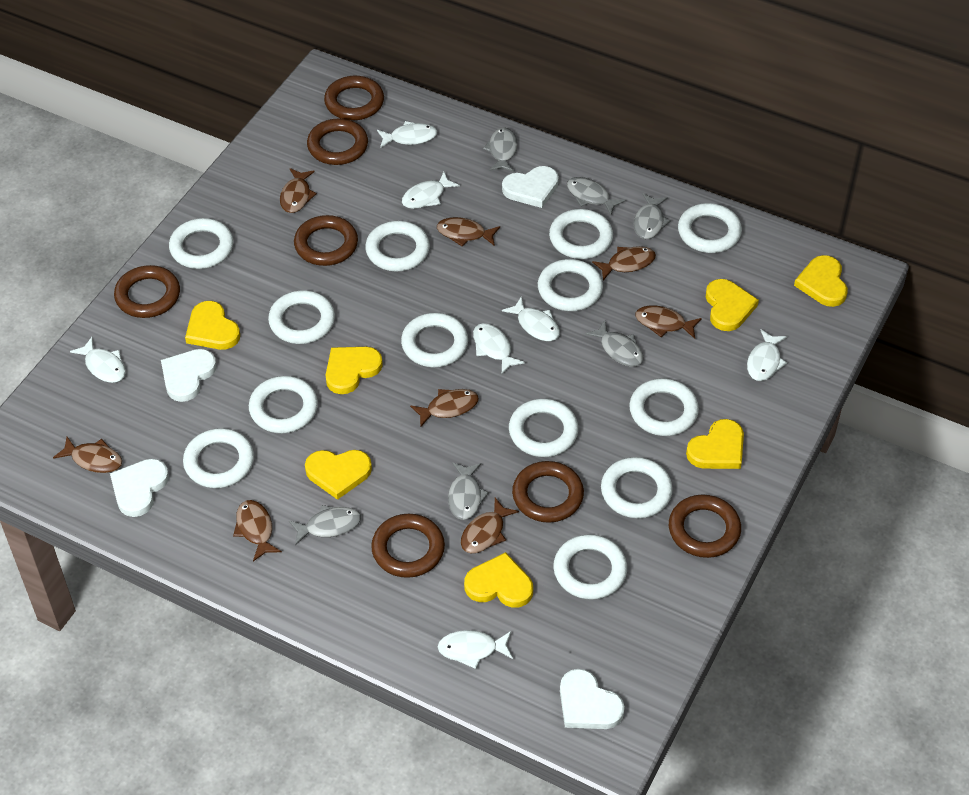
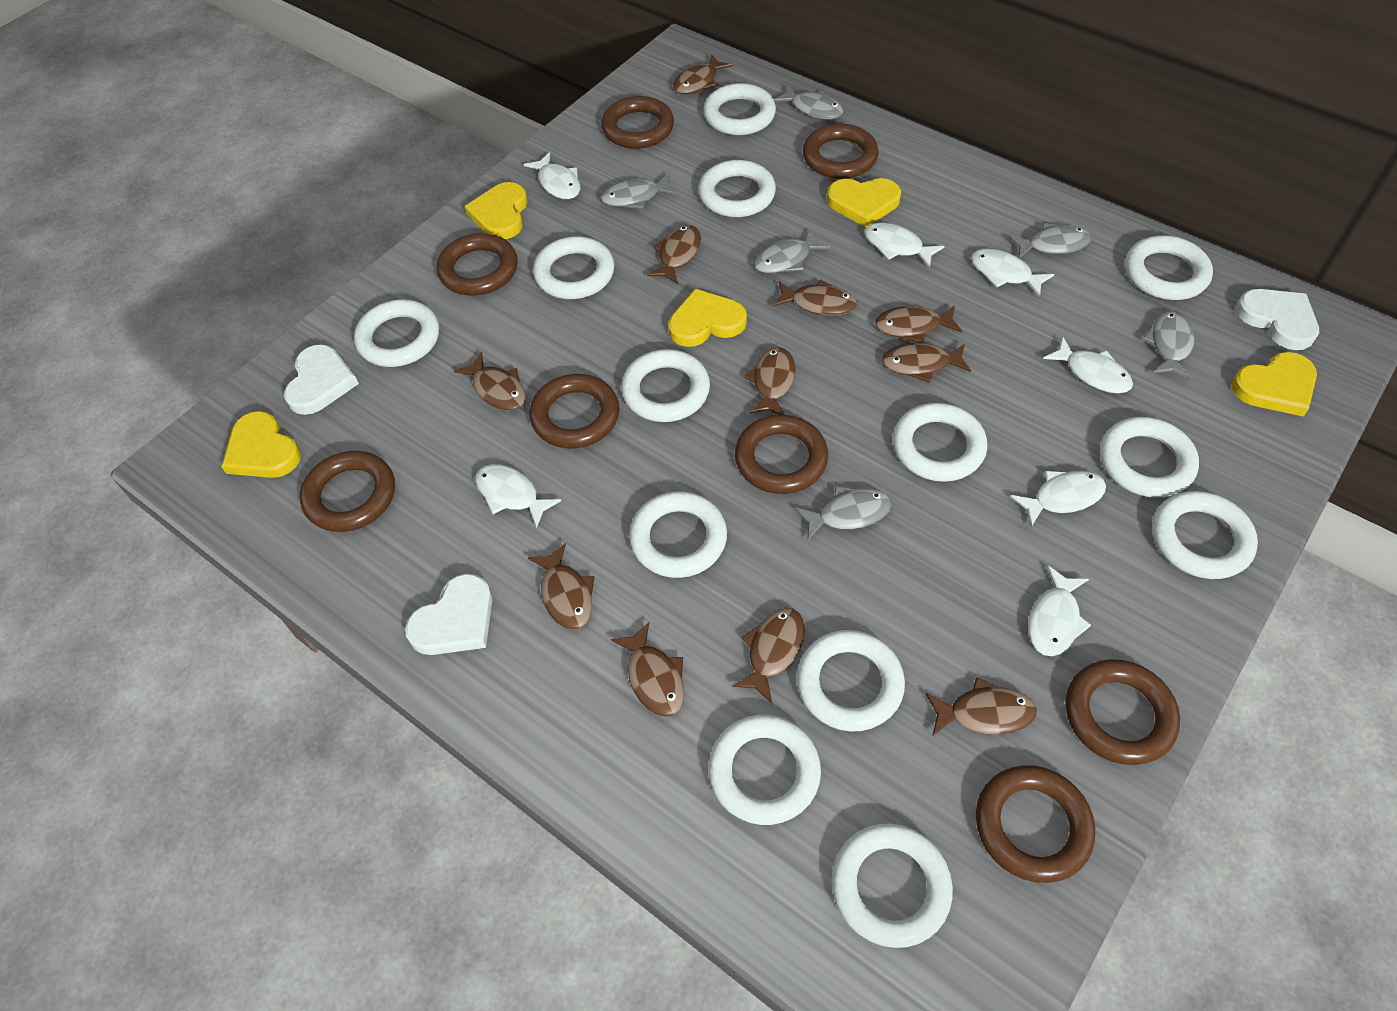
brown fish: [53,437,122,473] [233,500,282,561] [280,168,317,213] [410,389,479,428] [437,217,500,246] [461,498,519,553] [592,246,656,280] [635,306,702,339] = 8 -> [454,352,526,411] [528,543,594,630] [611,622,684,717] [647,225,701,284] [673,54,733,94] [732,608,805,704] [744,347,796,415] [772,280,857,316] [875,306,962,343] [882,343,971,383] [926,677,1037,735] = 11
brown ring: [114,265,180,318] [294,215,358,266] [307,118,368,165] [324,76,384,120] [371,514,445,578] [512,461,584,523] [669,494,741,558] = 7 -> [300,451,395,532] [437,233,518,296] [529,374,619,449] [601,96,674,149] [735,415,828,494] [803,123,879,179] [976,765,1095,883] [1065,659,1180,765] = 8
white heart: [110,459,169,517] [161,349,217,402] [502,166,559,208] [560,669,625,729] = 4 -> [284,344,359,415] [405,573,492,655] [1236,289,1319,350] = 3
yellow heart: [185,301,240,350] [305,450,372,500] [326,347,383,394] [464,552,533,608] [686,419,744,469] [706,279,759,331] [794,255,848,307] = 7 -> [221,411,301,478] [464,182,527,239] [668,289,747,347] [827,178,901,227] [1232,352,1317,417] = 5

